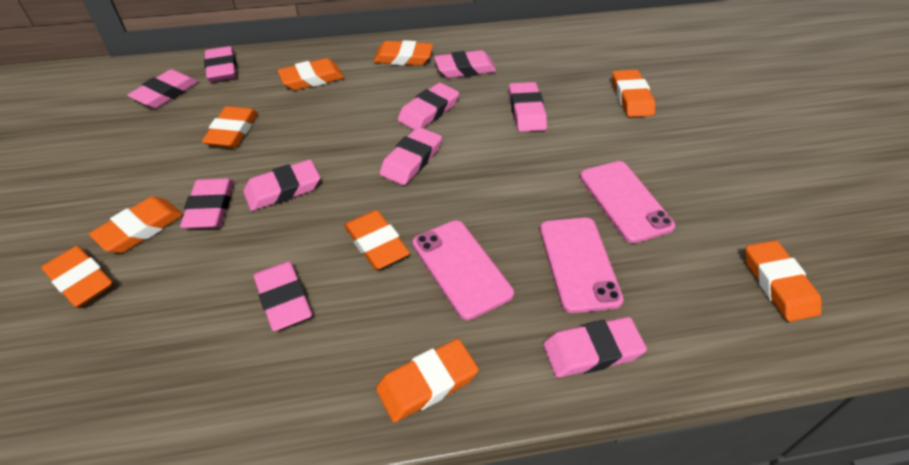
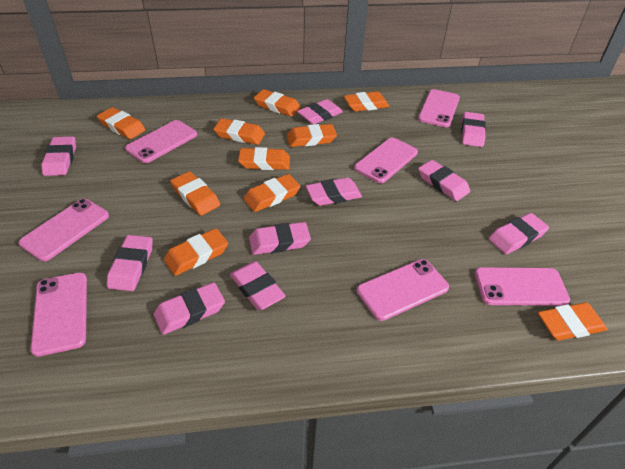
orange eraser: [41,246,113,308] [89,196,183,253] [202,106,258,148] [277,58,344,90] [344,210,410,270] [373,40,433,66] [376,339,479,422] [612,70,655,117] [745,240,822,322] = 9 -> [97,107,145,139] [164,228,228,276] [170,171,220,215] [213,118,265,145] [238,147,290,170] [243,174,300,212] [254,89,301,117] [287,124,337,147] [344,91,389,112] [538,302,607,341] = 10
pink phone: [413,220,514,320] [540,218,624,313] [580,161,675,243] = 3 -> [19,199,109,262] [31,273,87,357] [125,120,197,163] [354,138,418,183] [357,259,449,321] [418,89,460,127] [475,267,570,306] = 7

